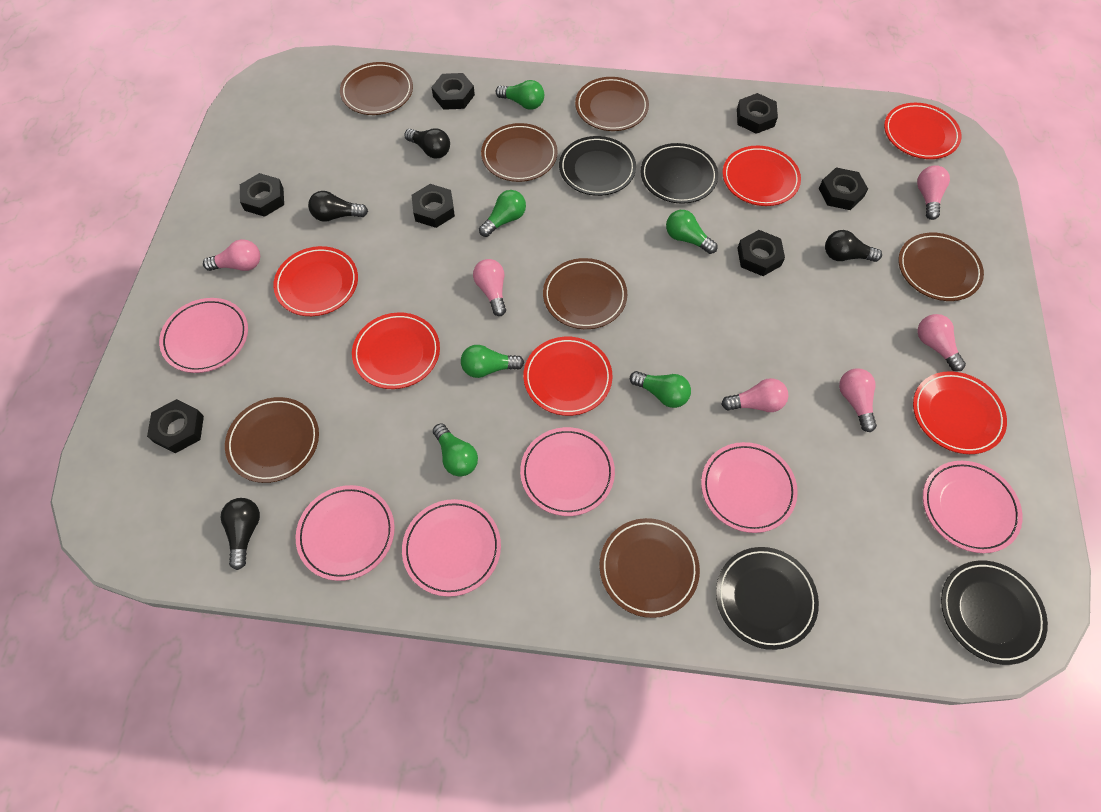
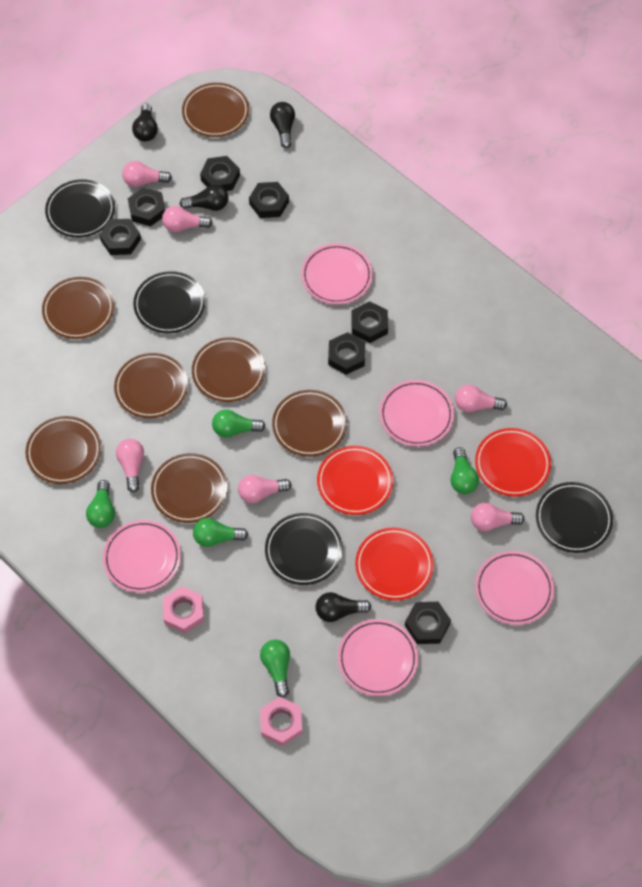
green light bulb: [433,423,478,477] [461,345,524,378] [479,190,526,237] [496,80,544,110] [630,371,691,408] [666,210,717,254] = 6 -> [86,480,115,528] [193,518,248,547] [212,409,266,437] [260,640,290,698] [450,447,479,494] = 5
pink nut: none = 0 -> [163,586,204,633] [260,697,302,746] = 2
pink plate: [159,298,248,373] [296,485,395,581] [402,499,501,597] [520,427,615,516] [701,442,798,533] [923,461,1023,553] = 6 -> [103,520,181,593] [301,243,373,304] [338,619,418,696] [379,380,454,447] [475,551,554,625] = 5
red plate: [273,246,358,316] [352,312,440,389] [523,337,613,416] [723,146,801,206] [884,103,961,159] [913,371,1007,454] = 6 -> [317,446,393,515] [355,528,434,601] [475,428,551,497] = 3

